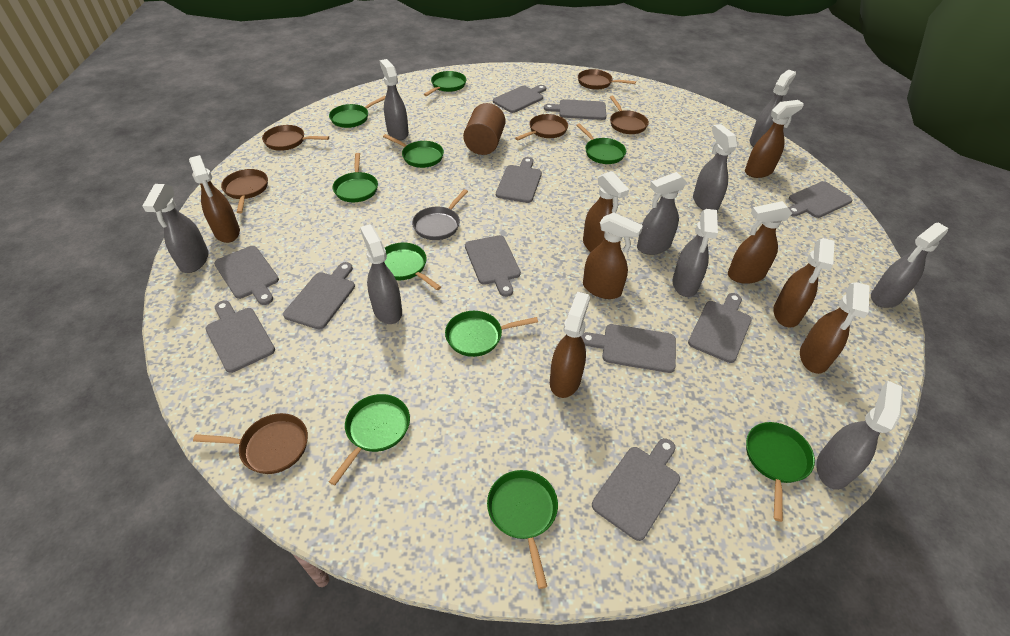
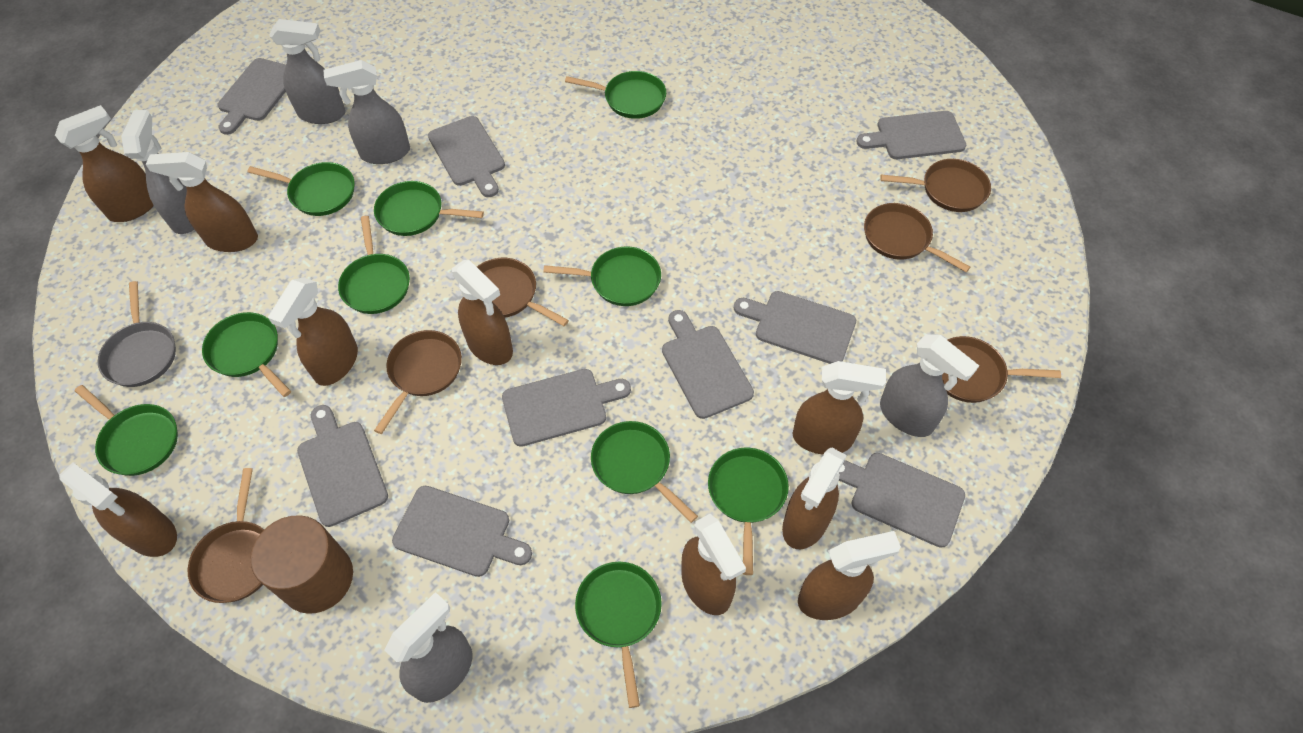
brown spray bottle: [189,155,240,243] [550,292,590,398] [583,171,629,252] [583,212,643,299] [728,201,792,284] [745,100,804,178] [773,238,835,327] [800,282,870,374] = 8 -> [55,105,154,222] [59,463,177,557] [146,152,258,252] [268,277,358,386] [452,260,513,365] [681,514,746,615] [782,448,847,549] [793,361,886,455] [798,531,901,620] = 9
grey cutting board: [206,301,275,373] [214,246,279,305] [283,262,355,329] [465,235,521,297] [493,85,546,113] [496,157,542,203] [544,99,606,120] [581,324,676,373] [592,438,680,541] [688,293,752,363] [788,181,852,218] = 11 -> [218,58,286,135] [297,405,388,527] [392,486,532,577] [428,116,505,197] [502,369,631,447] [662,310,754,419] [734,291,856,364] [839,453,965,548] [857,111,966,159] = 9
grey spray bottle: [142,184,209,273] [360,224,402,324] [379,59,409,140] [637,172,687,255] [673,209,718,297] [693,124,737,211] [750,70,796,147] [816,381,903,490] [871,223,948,308] = 9 -> [121,110,194,234] [269,19,346,124] [323,60,410,164] [384,592,472,703] [880,334,979,437] = 5

